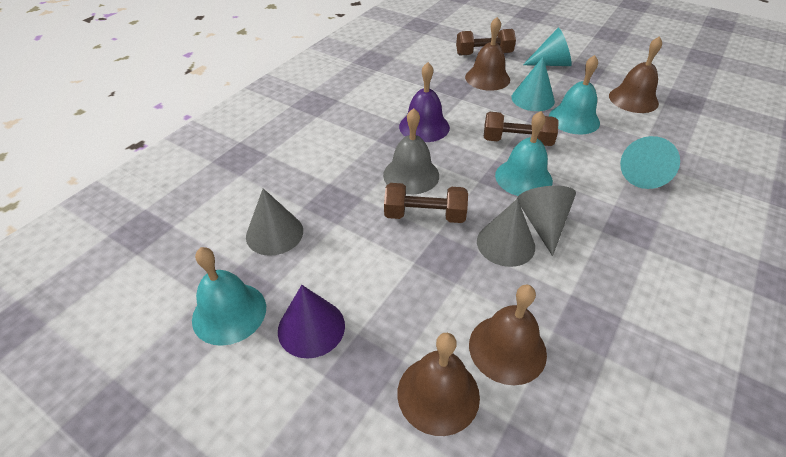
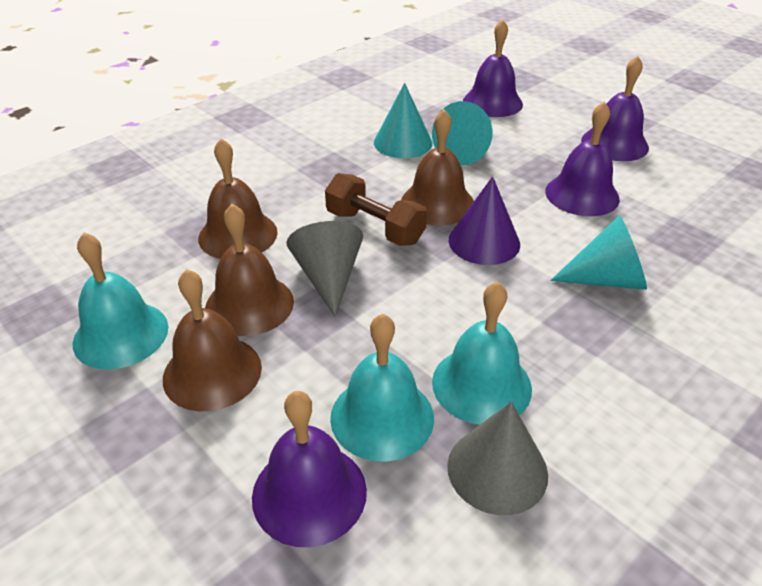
brown dumbbell: [384,183,468,223] [456,29,516,55] [484,112,559,146] = 3 -> [325,173,427,246] = 1
grey bell: [383,108,439,194] = 1 -> none = 0
grey cone: [246,189,303,256] [477,199,535,267] [517,186,576,256] = 3 -> [286,221,363,317] [447,401,548,515] = 2
purple bell: [399,62,450,142] = 1 -> [252,391,367,547] [463,19,523,117] [545,101,620,216] [581,55,649,161] = 4

